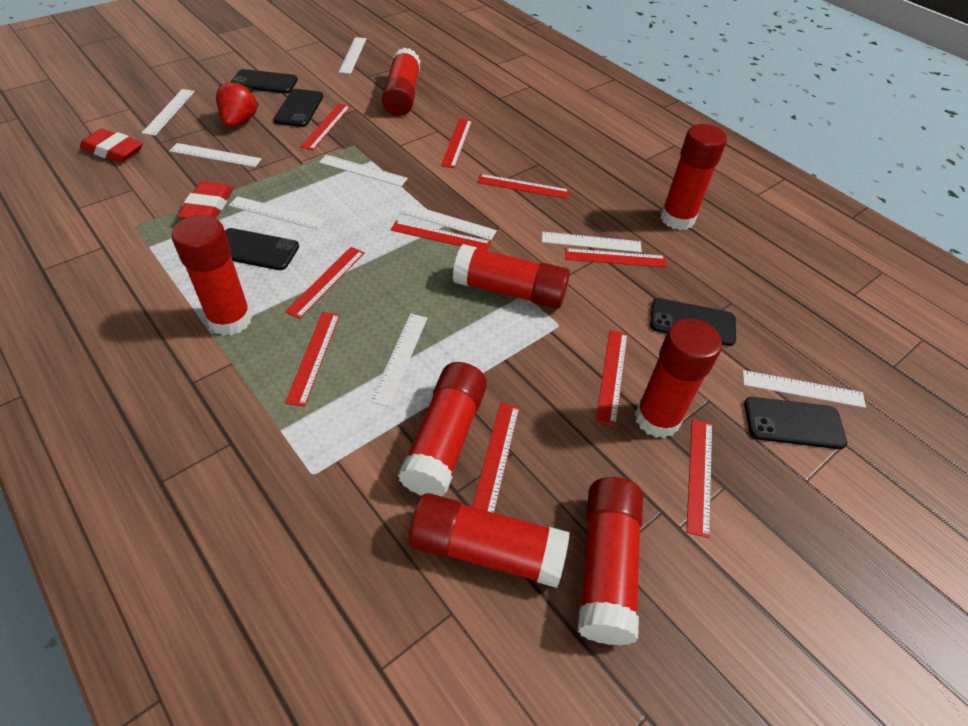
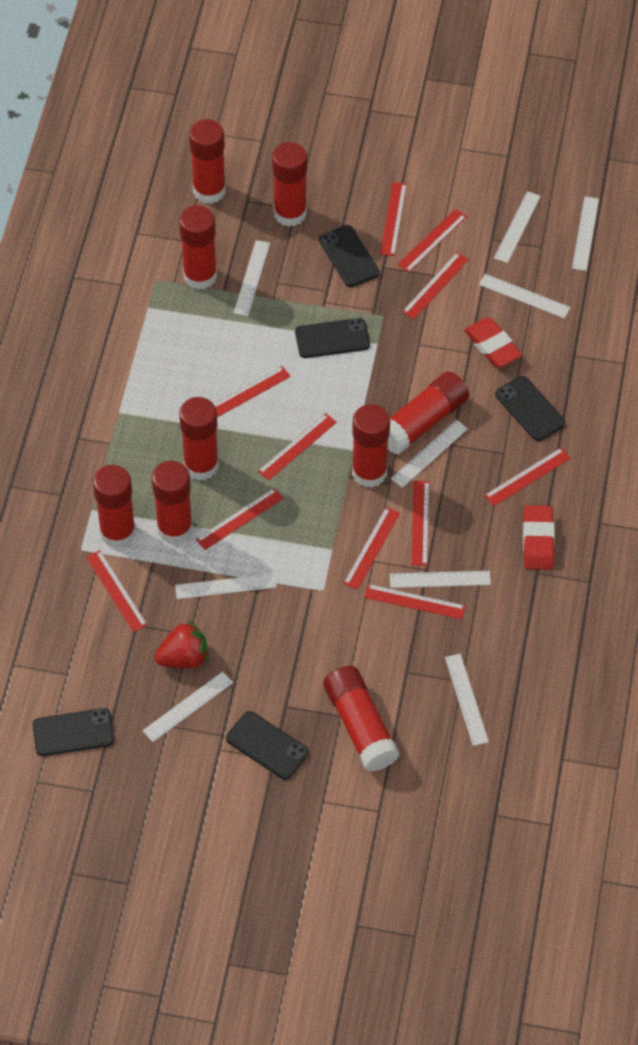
red glue stick: [171,215,252,336] [382,48,420,116] [398,362,487,497] [409,493,570,588] [453,244,570,309] [577,477,643,646] [635,318,722,438] [661,124,727,230] = 8 -> [93,465,136,548] [152,461,193,544] [179,205,217,290] [179,397,219,480] [189,119,226,204] [272,142,307,227] [324,666,399,772] [352,404,390,488] [388,371,469,455] = 9
red ruler: [285,247,365,319] [285,312,340,407] [300,104,351,150] [391,220,491,251] [441,119,472,168] [472,403,520,513] [477,174,570,199] [565,248,667,268] [596,330,628,426] [686,419,712,538] = 10 -> [86,550,147,632] [195,488,284,550] [214,366,291,417] [258,413,337,480] [343,507,400,590] [364,584,466,619] [380,182,407,256] [397,209,467,273] [402,252,469,319] [411,481,430,566] [484,448,571,506] = 11

